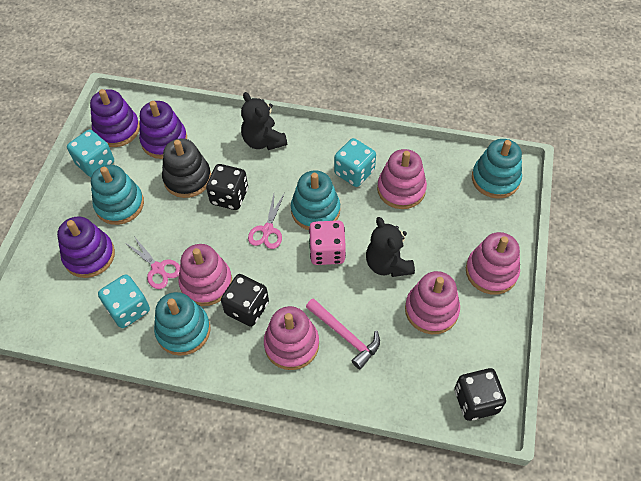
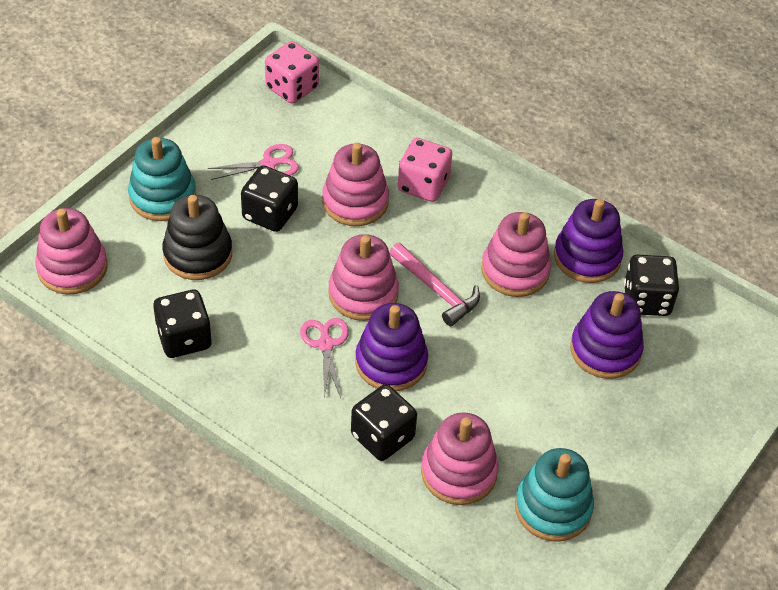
black dice: [206,164,248,210] [221,274,269,327] [454,368,506,421] = 3 -> [153,289,212,358] [241,165,298,232] [351,384,417,461] [624,255,679,316] = 4
black teddy bear: [241,92,287,150] [366,217,415,277] = 2 -> none = 0
pink dice: [309,220,346,265] = 1 -> [265,41,319,104] [398,138,452,202] = 2
turquoise dice: [67,129,114,177] [98,274,150,328] [334,138,376,187] = 3 -> none = 0
turquoise stacking toy: [91,165,144,225] [154,292,210,356] [291,170,340,230] [472,139,522,199] = 4 -> [128,137,196,221] [515,448,594,542] = 2

